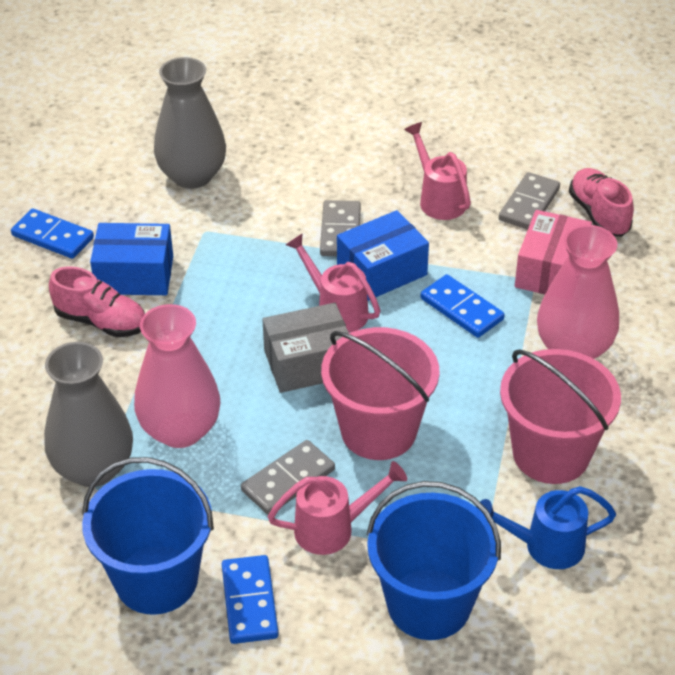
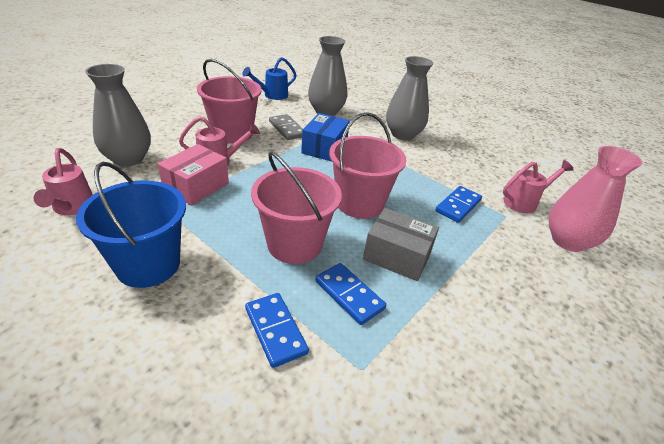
blue box: [90,223,173,295] [337,210,429,301] = 2 -> [301,113,350,162] = 1
blue bucket: [82,457,214,615] [366,481,501,640] = 2 -> [76,162,186,288] = 1
grey domino: [241,440,335,515] [320,200,361,256] [499,172,560,230] = 3 -> [269,114,303,140] = 1
grey vase: [44,342,133,487] [154,57,226,189] = 2 -> [85,64,151,167] [308,36,347,116] [386,56,433,140] = 3
pink bucket: [321,327,440,460] [500,349,621,484] = 2 -> [197,59,262,143] [251,151,342,264] [329,112,407,219] = 3
pink shoe: [49,266,145,337] [569,168,634,237] = 2 -> none = 0
pink vase: [134,304,220,448] [537,225,619,359] = 2 -> [548,146,643,252] = 1

